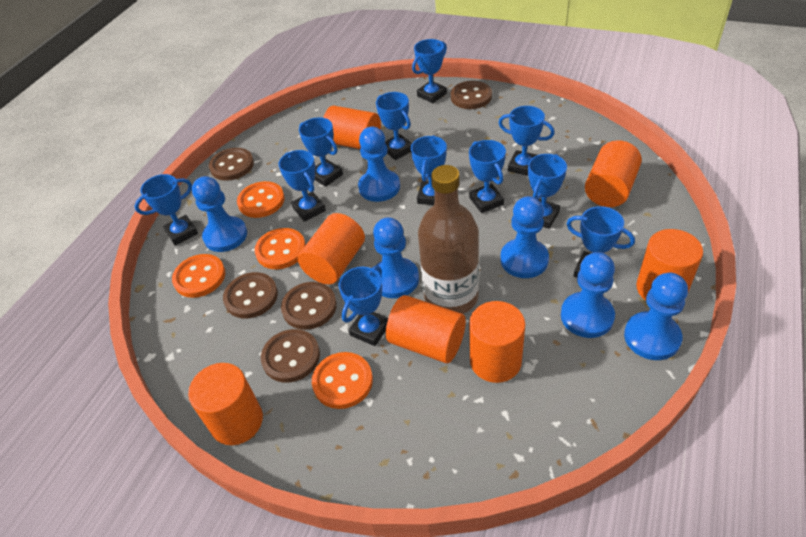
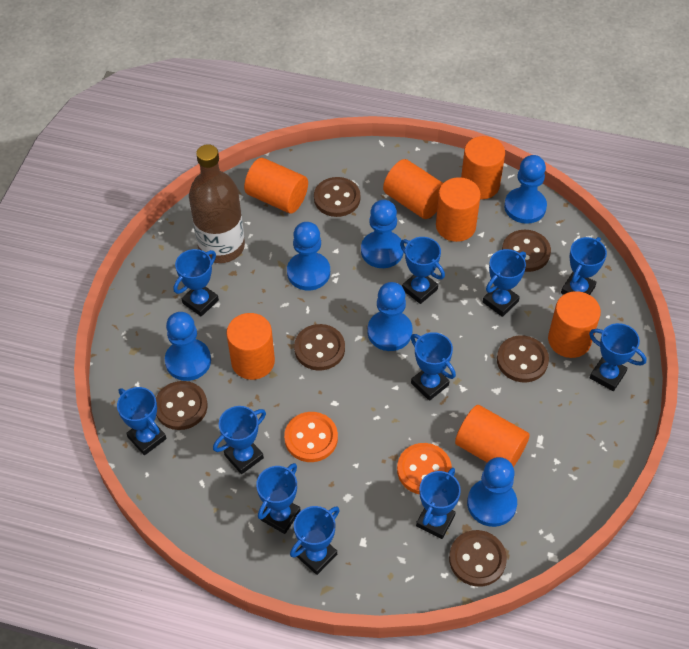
brown button: [209,148,254,181] [223,272,278,318] [261,329,320,383] [281,282,337,330] [451,81,492,109] = 5 -> [156,381,207,430] [294,324,345,371] [314,177,360,217] [449,530,507,587] [497,335,549,382] [502,230,551,272] = 6
orange button: [172,254,225,298] [237,181,285,218] [255,228,306,269] [312,352,373,409] = 4 -> [284,412,338,462] [397,443,452,494] = 2

